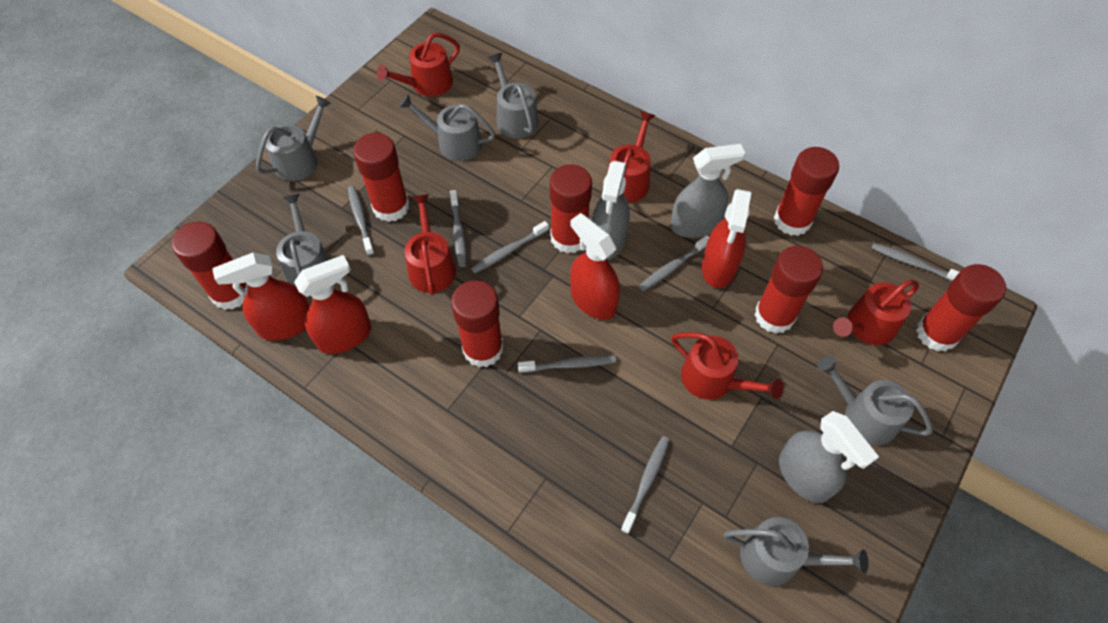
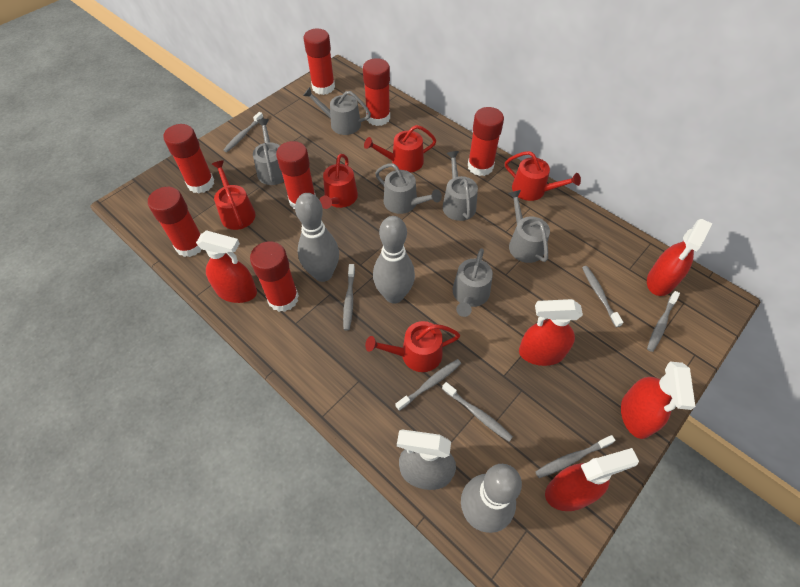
grey bowling pin: none = 0 -> [295,193,339,282] [373,216,415,303] [461,464,522,533] = 3
grey spray bottle: [592,161,630,260] [670,144,745,238] [779,411,879,503] = 3 -> [397,429,456,490] = 1
red spray bottle: [212,253,310,340] [294,255,371,354] [570,213,620,320] [702,189,751,288] = 4 -> [196,230,257,303] [519,299,583,366] [545,448,639,511] [621,362,696,439] [647,219,712,296] = 5

